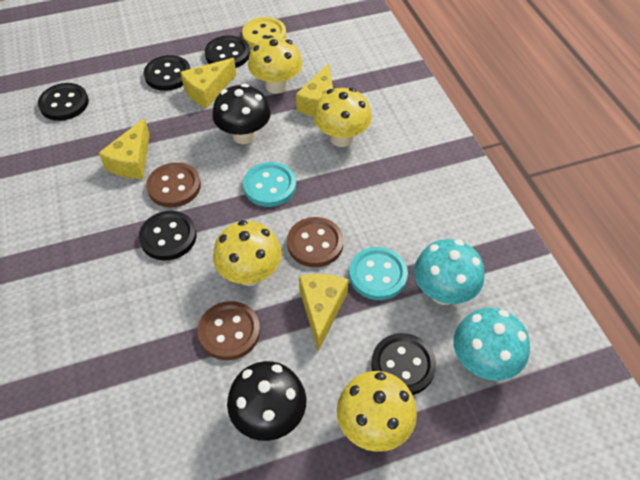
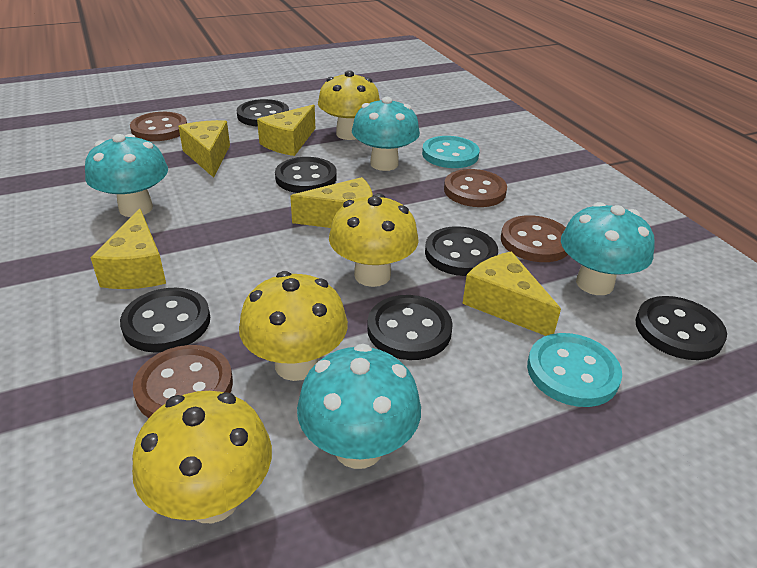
black button: [38,83,89,121] [139,211,197,260] [144,55,190,91] [205,36,250,68] [371,333,436,395] = 5 -> [120,288,210,353] [237,99,289,127] [275,157,337,193] [367,295,453,360] [425,226,498,276] [636,296,727,360] = 6
black mushroom: [212,84,271,144] [227,361,306,441] = 2 -> none = 0
brown button: [146,162,201,207] [197,301,260,360] [287,217,344,267] = 3 -> [130,112,187,141] [132,345,233,418] [444,169,507,207] [501,215,568,262] = 4
turquoise mushroom: [414,239,484,305] [453,308,530,381] = 2 -> [85,134,168,217] [297,344,421,469] [352,97,420,171] [561,202,655,295] = 4
yellow button: [242,17,286,47] = 1 -> none = 0
yellow cheese: [99,118,150,179] [180,58,236,108] [296,63,333,116] [299,274,348,351] = 4 -> [90,209,166,289] [178,120,230,178] [257,104,315,156] [290,177,373,228] [462,251,561,336] = 5

